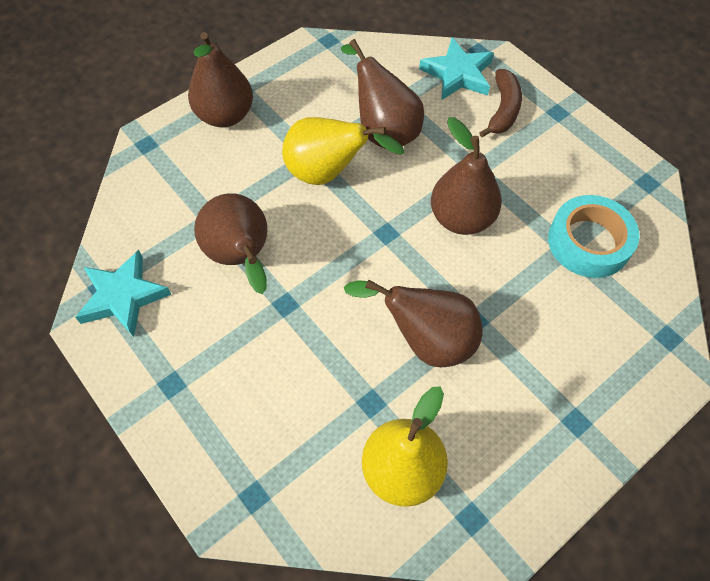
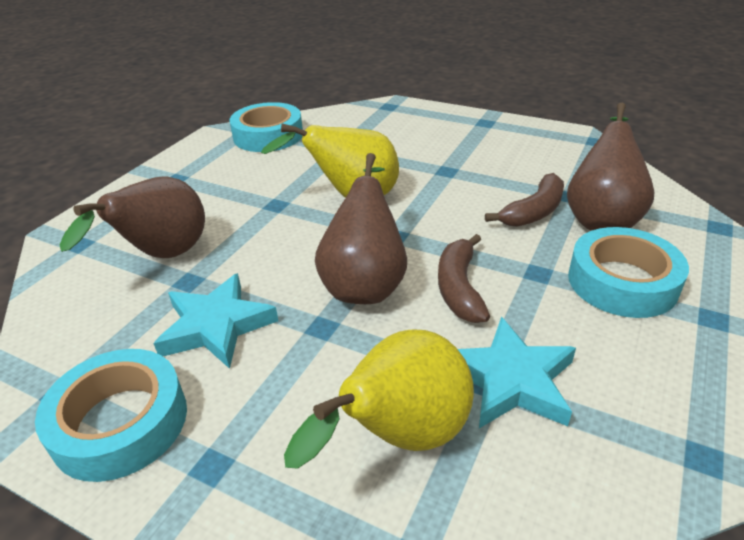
brown banana: [479,69,522,137] = 1 -> [438,234,490,323] [485,173,564,227] = 2
brown pear: [188,32,253,128] [194,193,267,294] [341,39,424,149] [344,280,482,367] [431,117,502,235] = 5 -> [60,176,205,258] [315,153,407,304] [567,103,654,231] = 3
turquoise tape: [548,195,640,278] = 1 -> [35,349,187,482] [229,102,303,152] [568,227,689,318] = 3

